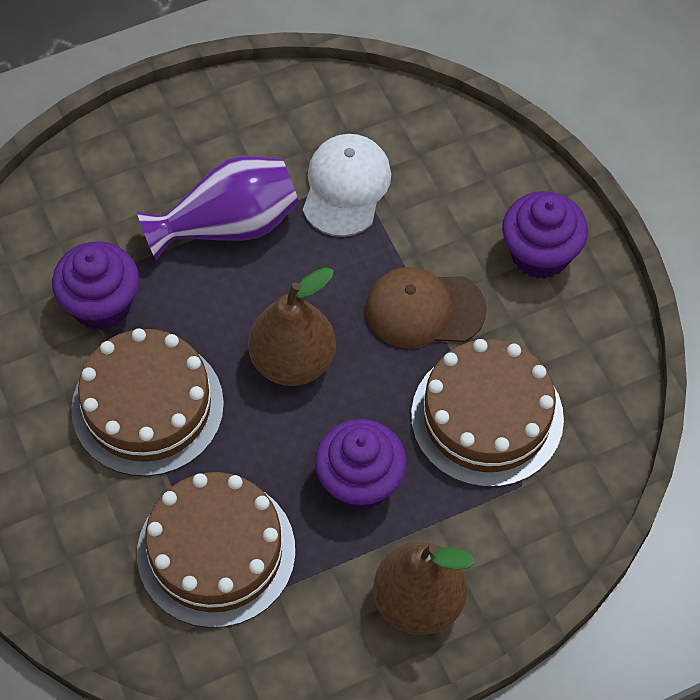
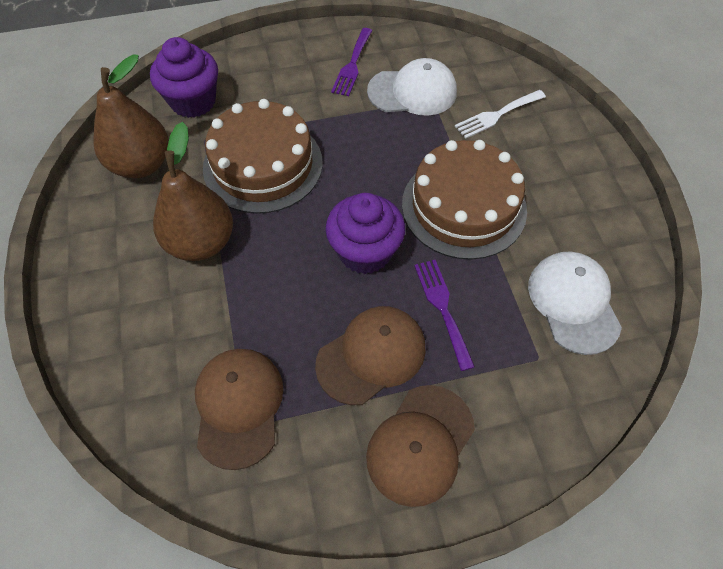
brown cake: [71,328,224,476] [137,472,295,628] [411,339,564,487] = 3 -> [203,99,323,214] [402,140,527,260] = 2
brown cap: [365,267,487,349] = 1 -> [195,349,283,470] [315,306,426,405] [366,385,475,507] = 3
purple cupcake: [52,241,139,330] [315,419,407,511] [502,191,588,279] = 3 -> [150,37,218,118] [325,193,405,274] = 2
purple fork: none = 0 -> [331,28,372,96] [414,260,475,371] = 2
purple vase: [137,156,299,260] = 1 -> none = 0
white cap: [303,134,391,237] = 1 -> [367,58,457,116] [528,251,622,355] = 2
white fork: none = 0 -> [455,90,546,139] = 1

